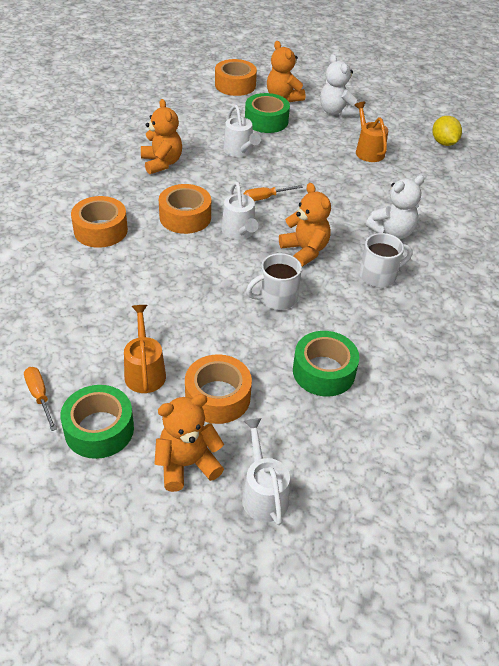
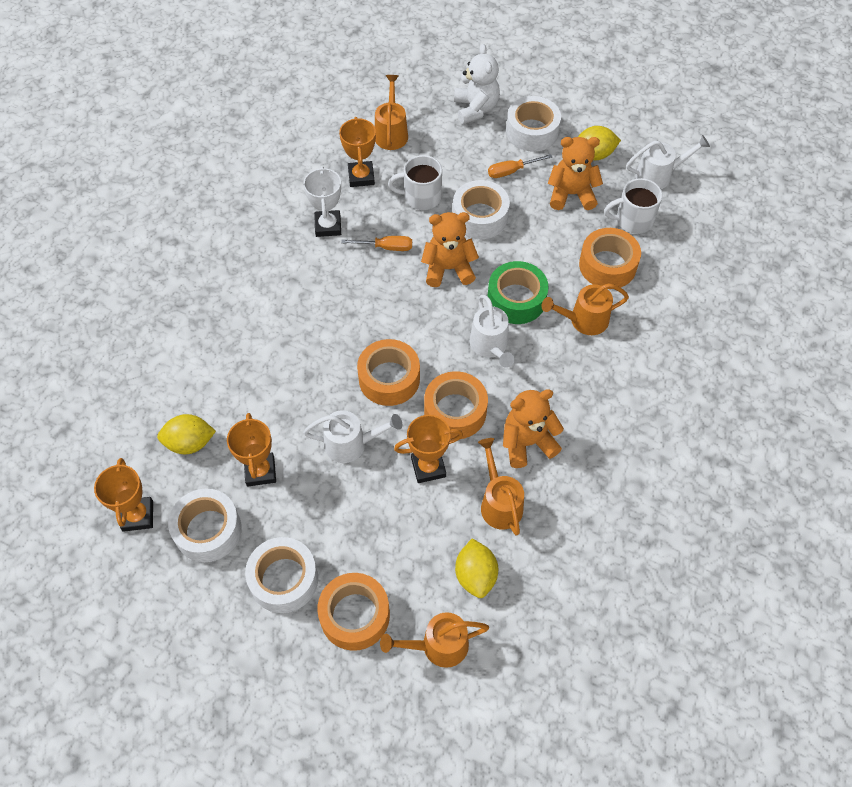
green tape: [60,385,134,459] [245,93,290,133] [293,331,359,396] = 3 -> [487,261,548,324] = 1
orange teddy bear: [141,99,182,174] [154,394,224,492] [267,41,305,102] [279,183,331,267] = 4 -> [421,212,479,287] [503,389,564,468] [547,137,603,210] = 3
orange trophy: none = 0 -> [94,458,153,532] [227,413,276,487] [339,117,376,187] [394,415,463,483] = 4
orange watering can: [124,305,166,393] [354,102,388,162] = 2 -> [375,75,408,150] [380,612,489,668] [478,438,524,536] [542,283,629,335] = 4
white tape: none = 0 -> [168,489,242,562] [245,537,318,613] [453,180,510,239] [506,96,561,152] = 4
white teddy bear: [320,54,359,117] [366,175,425,239] = 2 -> [454,44,500,124] = 1
white trophy: none = 0 -> [303,166,341,237] = 1
yellow lemon: [432,116,462,146] = 1 -> [157,414,216,454] [455,539,498,598] [578,126,621,160] = 3

